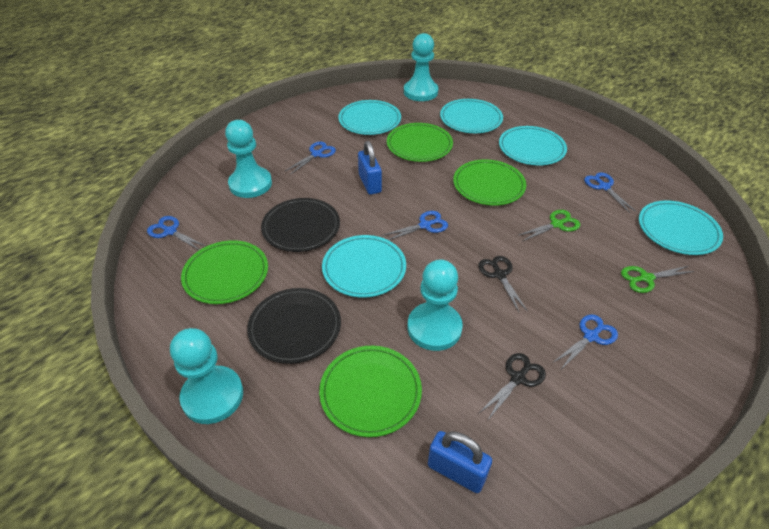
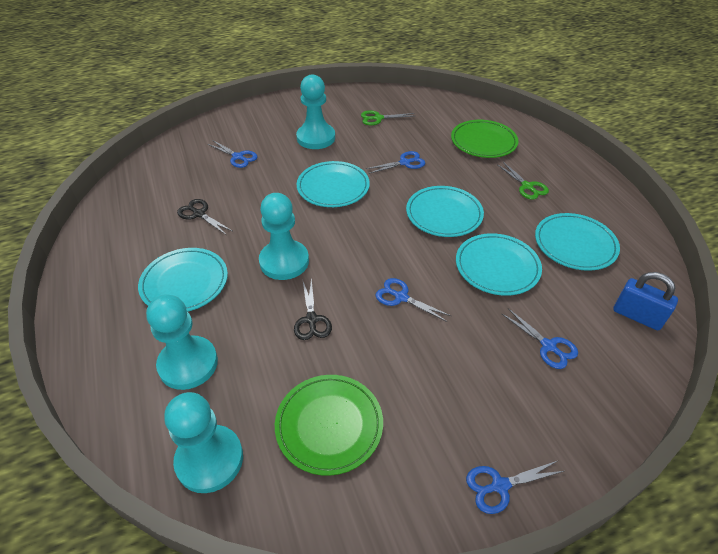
black plate: [247,288,341,364] [261,198,340,252] = 2 -> none = 0
blue padlock: [358,141,382,195] [428,431,492,493] = 2 -> [613,272,678,330] = 1
green plate: [181,240,268,304] [319,346,422,437] [387,123,453,162] [453,159,526,206] = 4 -> [275,375,383,476] [451,120,518,158] = 2

